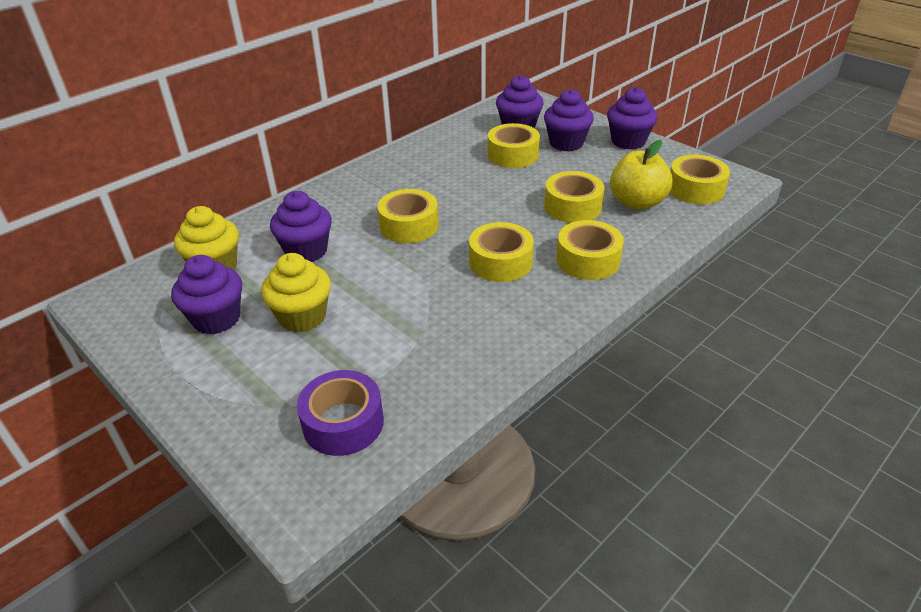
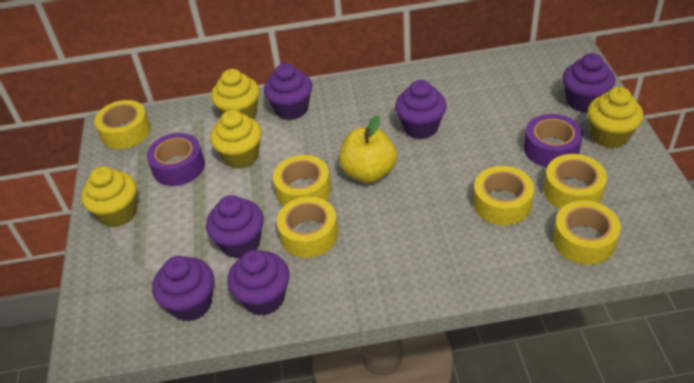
purple cupcake: [171,255,242,334] [270,191,332,262] [496,75,544,128] [544,89,594,151] [607,87,658,149] = 5 -> [152,256,214,322] [206,195,264,258] [227,250,289,315] [264,63,312,120] [395,80,447,139] [563,53,615,113] = 6
purple tape: [297,370,384,456] = 1 -> [147,133,205,186] [524,114,583,167] = 2
yellow cupcake: [174,206,239,270] [261,253,331,333] = 2 -> [81,166,137,227] [210,110,262,169] [211,69,260,119] [587,87,643,148] = 4

